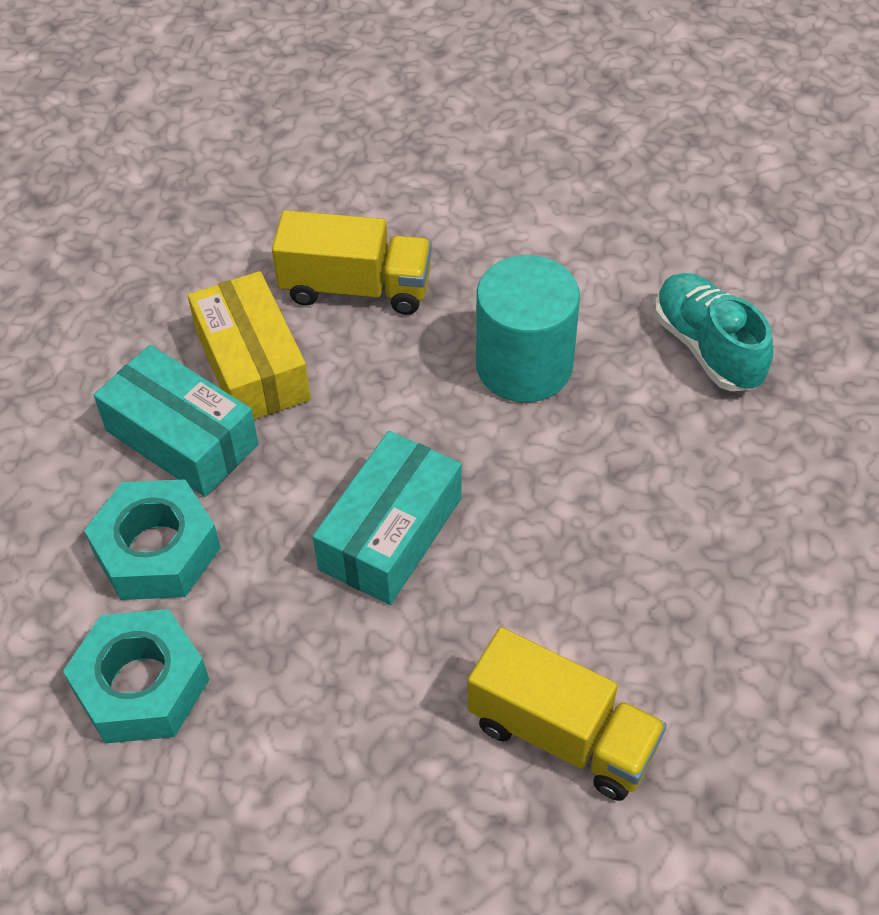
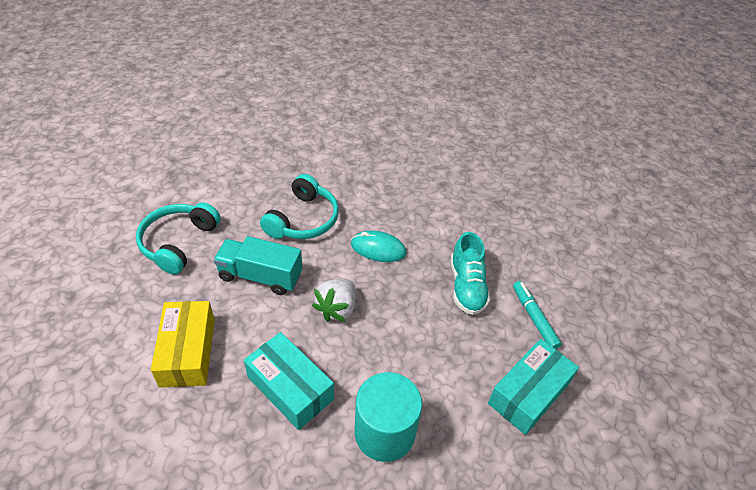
turquoise headphones: none = 0 -> [136,202,221,275] [260,174,339,239] = 2
turquoise marker: none = 0 -> [513,281,562,349] = 1
turquoise mouse: none = 0 -> [351,231,406,262] = 1
turquoise nut: [63,609,209,744] [84,479,221,600] = 2 -> none = 0
turquoise truck: none = 0 -> [213,236,302,295] = 1
white strawberry: none = 0 -> [312,279,356,322] = 1
yellow truck: [272,210,432,315] [468,627,667,801] = 2 -> none = 0

